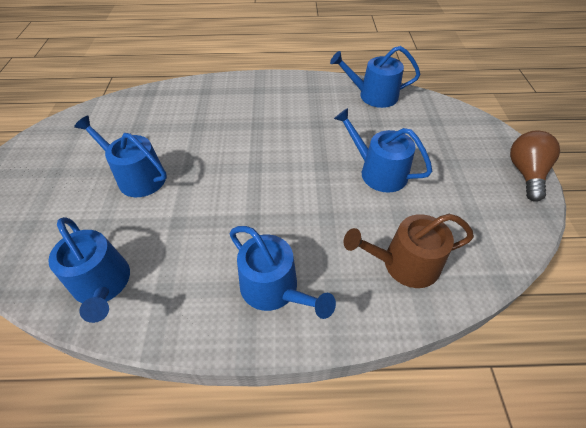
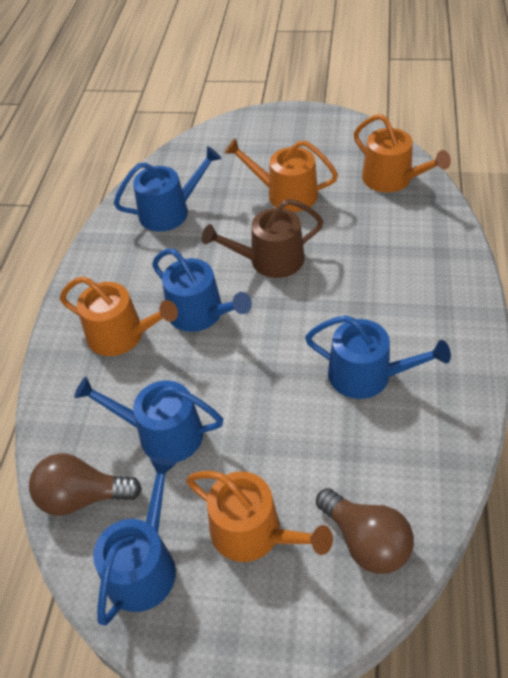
brown light bulb: [510,130,560,202] = 1 -> [29,453,142,516] [316,488,414,574] = 2
orange watering can: none = 0 -> [60,276,178,356] [186,471,333,562] [225,138,338,212] [354,114,451,193] = 4

